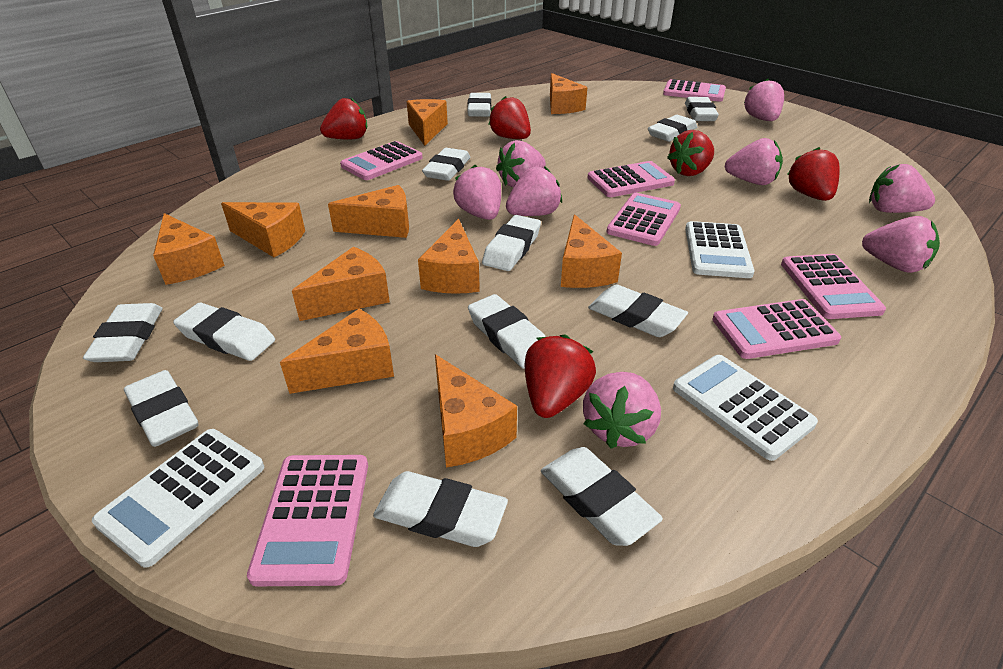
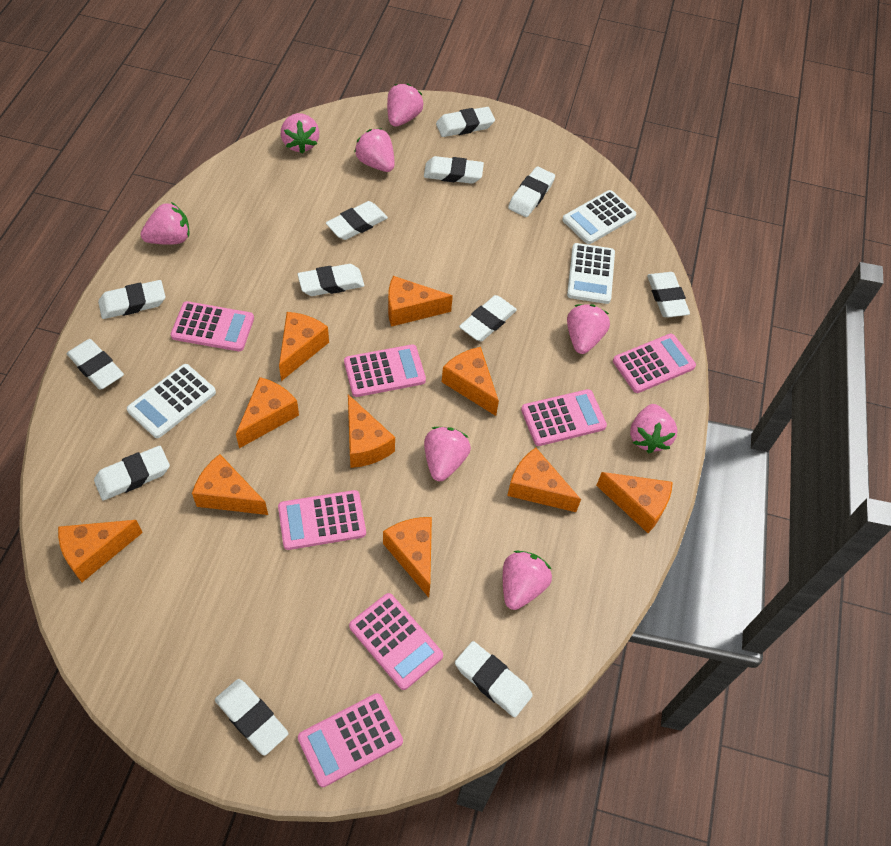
red strawberry: [320,98,367,139] [488,96,531,139] [525,334,596,418] [667,130,714,176] [787,147,839,201] = 5 -> none = 0

